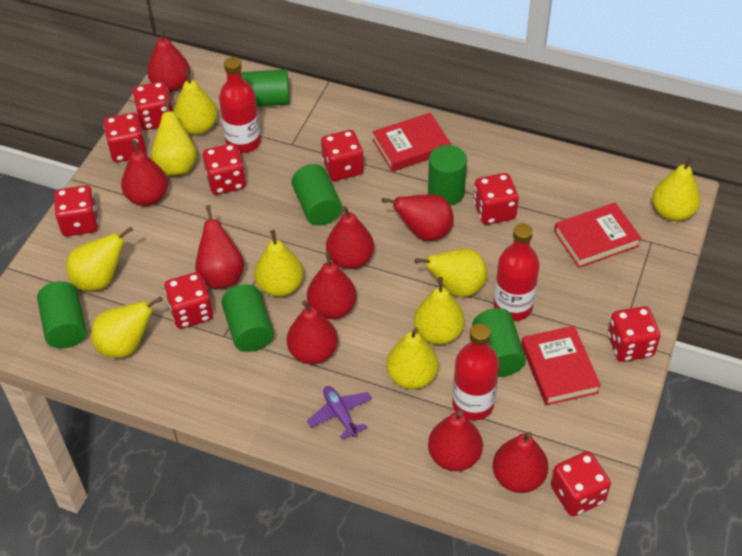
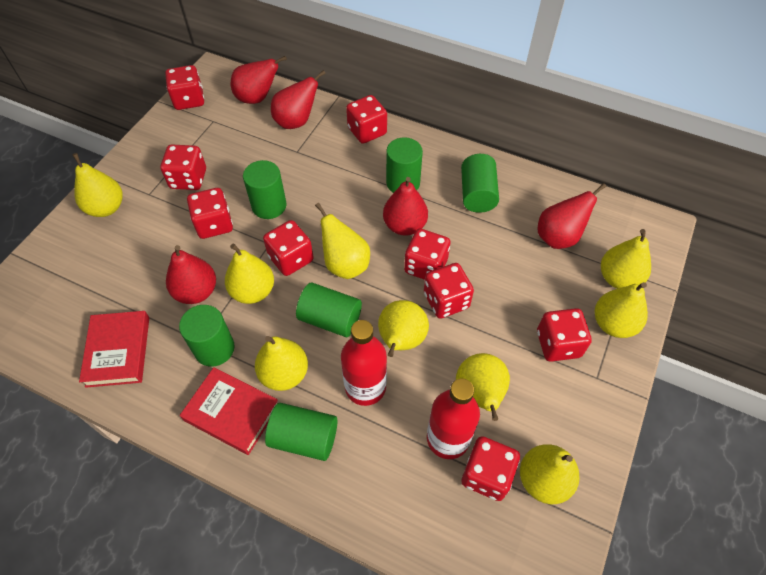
purple plane: [307,386,372,439] = 1 -> none = 0
red book: [372,113,451,172] [521,326,601,405] [554,203,641,268] = 3 -> [79,311,149,388] [180,367,278,455] = 2
red bottle: [219,57,261,153] [452,323,499,421] [494,223,540,321] = 3 -> [341,320,387,406] [427,379,480,459] = 2
red pear: [121,140,168,206] [147,28,190,92] [195,205,244,289] [287,300,338,364] [307,252,357,319] [326,206,374,269] [382,194,454,241] [428,410,483,471] [493,432,548,493] = 9 -> [166,245,216,304] [231,56,287,104] [271,70,326,129] [383,177,428,236] [538,183,606,249] = 5

